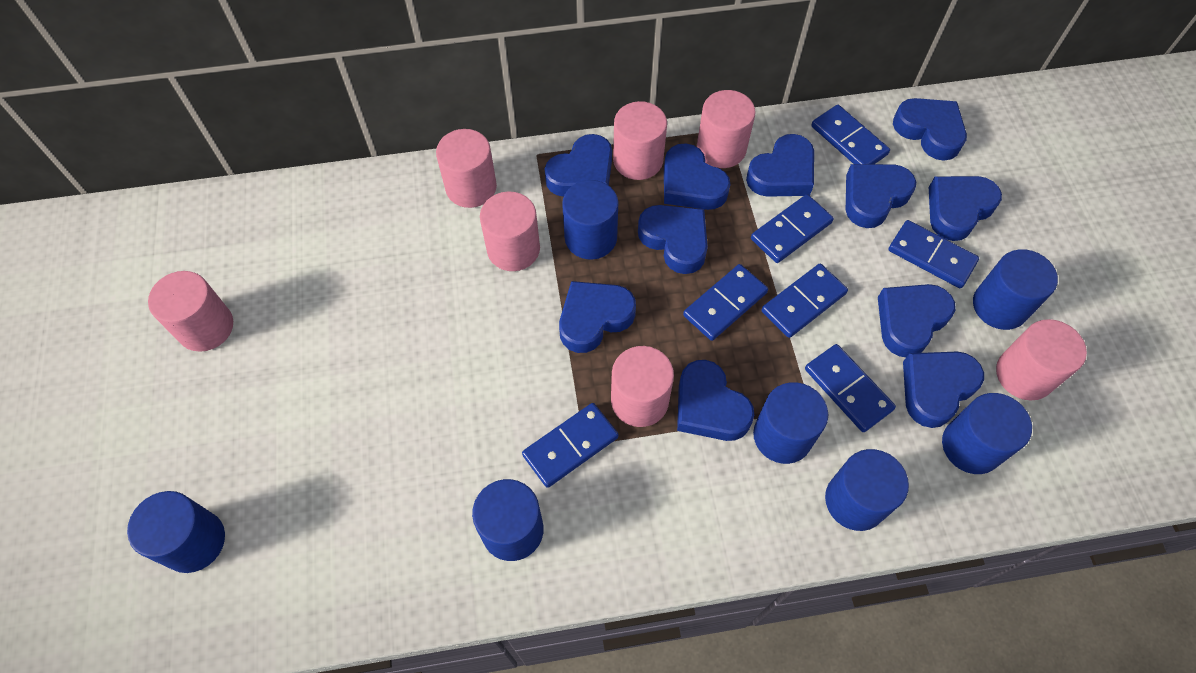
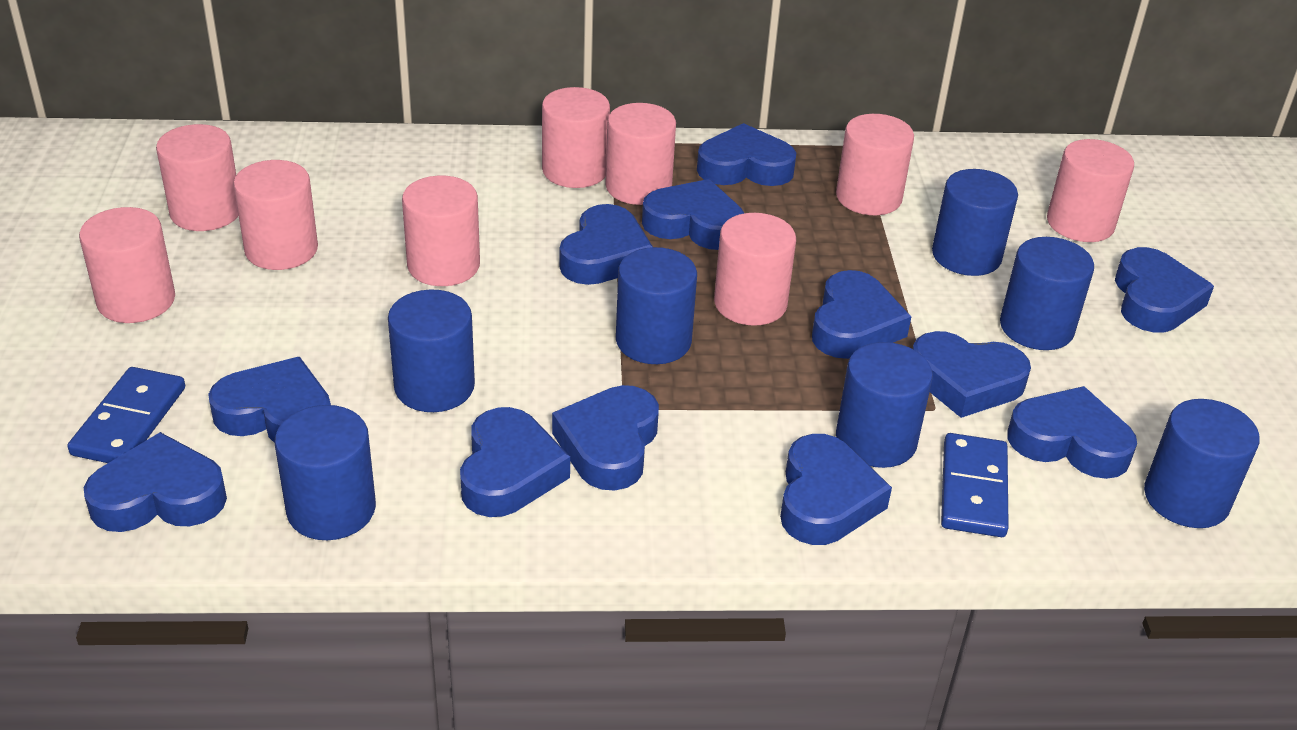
blue domino: [522,403,619,488] [683,264,768,341] [751,194,834,263] [762,263,848,338] [805,344,896,432] [811,105,890,164] [888,220,979,288] = 7 -> [67,367,185,463] [941,433,1009,537] = 2
blue heart: [545,134,612,197] [559,281,636,353] [638,205,708,274] [664,143,731,210] [677,360,754,441] [746,134,814,197] [846,164,916,228] [878,284,956,357] [893,98,967,160] [903,352,984,428] [929,176,1002,241] = 11 -> [84,432,227,532] [208,357,331,443] [460,407,570,517] [552,385,659,491] [559,204,653,285] [642,179,744,250] [697,123,796,186] [780,434,892,545] [812,270,911,359] [913,331,1031,418] [1007,386,1137,479] [1115,247,1214,333] = 12
pink cylinder: [148,271,233,352] [436,129,497,208] [480,191,540,271] [611,346,674,427] [613,101,667,180] [697,90,756,168] [996,319,1087,400] = 7 -> [79,207,175,323] [156,124,238,231] [233,160,318,270] [402,176,480,286] [542,87,610,188] [605,103,676,205] [714,213,796,326] [836,114,914,215] [1047,139,1134,242] = 9

